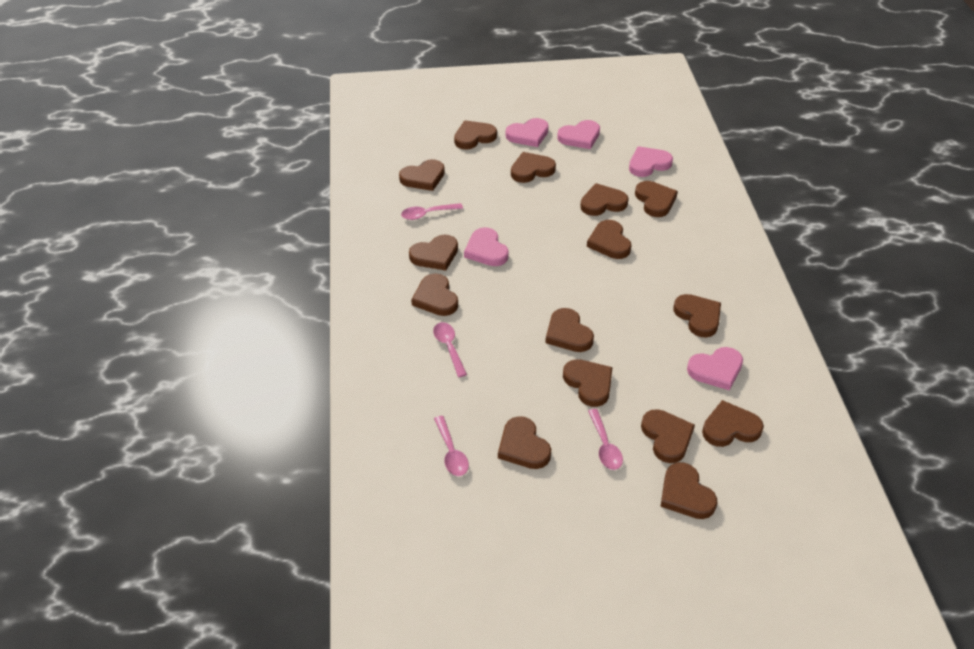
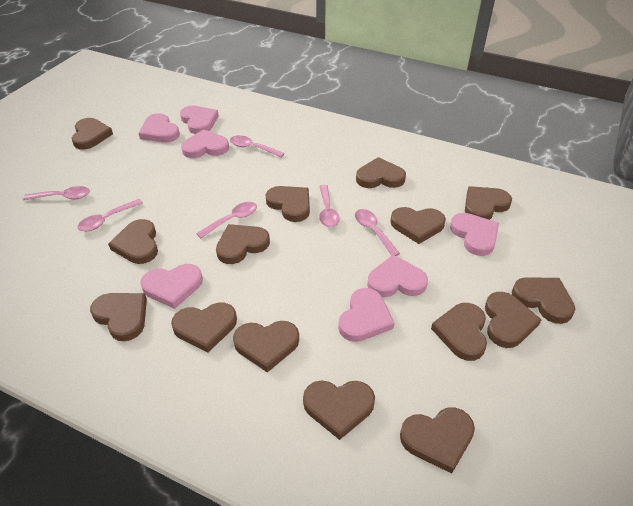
pink heart: [464,227,509,266] [506,118,549,147] [557,120,600,149] [629,146,673,177] [687,347,743,391] = 5 -> [138,113,180,142] [140,264,203,309] [180,105,219,134] [181,129,229,158] [338,288,394,342] [367,255,428,297] [450,213,499,256] = 7
pink spoon: [401,203,463,220] [433,322,467,377] [434,416,469,476] [588,409,623,470] = 4 -> [23,186,90,200] [77,199,143,232] [196,202,257,238] [230,135,285,158] [319,185,340,227] [355,209,400,256] = 6

